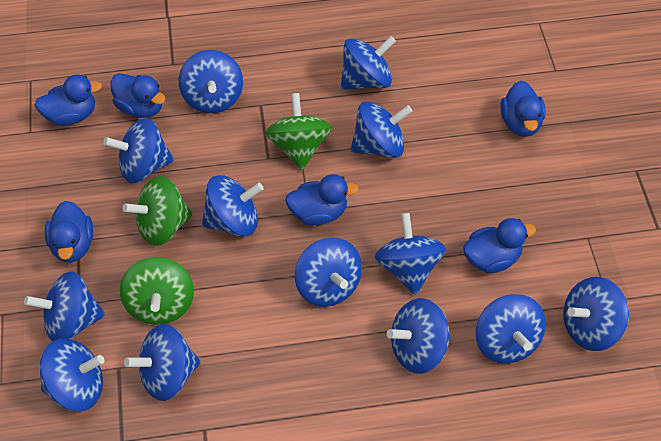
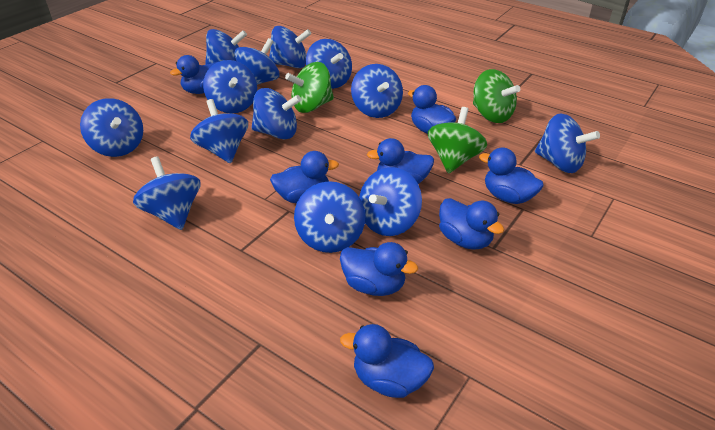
blue duck: [35,74,102,126] [45,201,93,262] [110,73,166,118] [285,174,359,226] [463,218,536,273] [501,81,546,137] = 6 -> [170,55,217,94] [270,151,339,203] [340,242,418,296] [340,324,434,398] [367,138,434,184] [408,85,456,134] [439,198,504,250] [479,147,544,204] = 8

